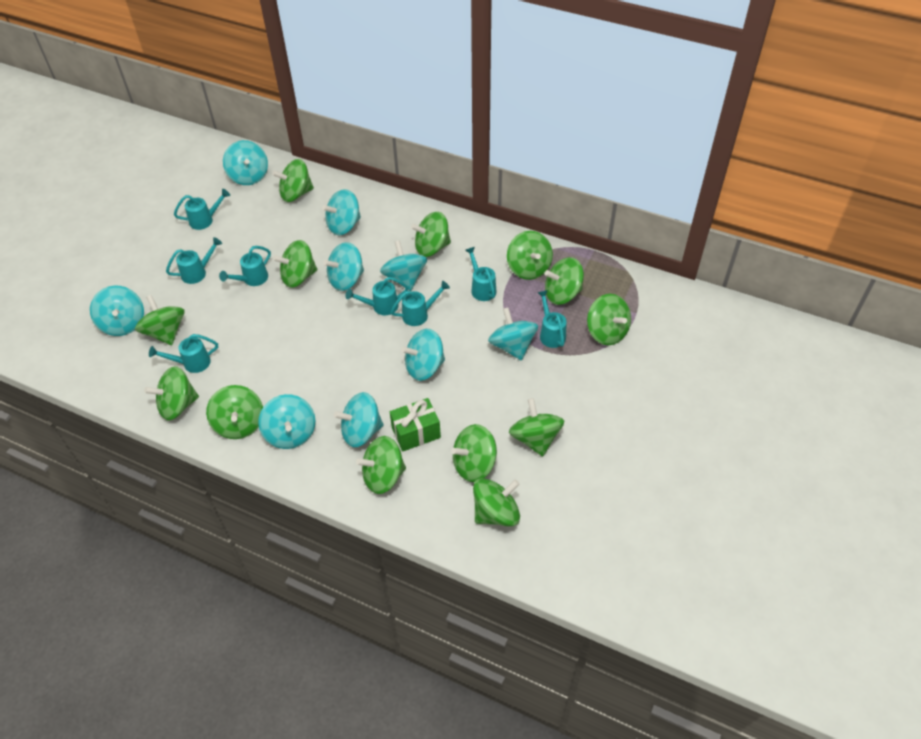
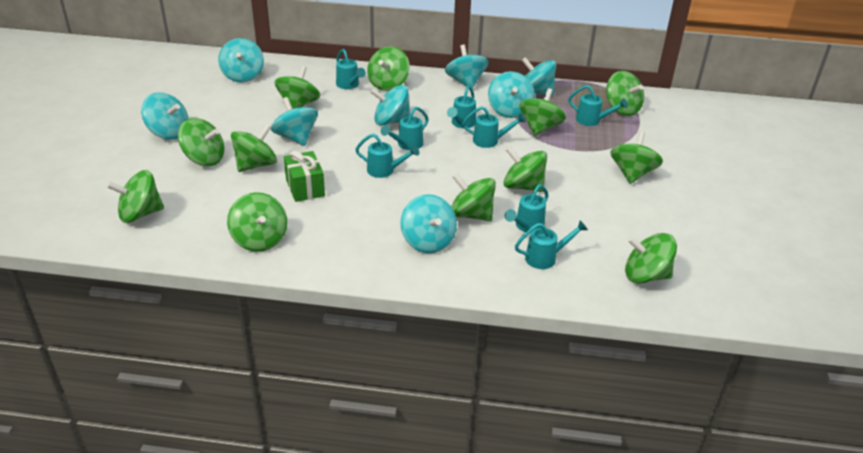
green spinning top: [135,295,185,345] [144,366,199,420] [206,385,263,439] [272,159,314,202] [273,240,317,288] [356,436,406,494] [411,212,451,257] [451,424,497,482] [473,478,520,527] [507,231,553,280] [509,398,564,457] [545,257,584,305] [587,294,631,345] = 13 -> [107,170,164,223] [178,118,224,166] [227,192,287,252] [231,124,277,172] [274,66,320,109] [367,47,410,91] [451,174,496,221] [503,147,547,192] [520,88,566,136] [606,71,644,116] [610,131,663,184] [625,233,677,284] = 12
turquoise spinning top: [90,286,144,336] [223,140,268,185] [258,394,315,449] [322,189,361,235] [323,242,364,291] [334,392,384,447] [380,240,427,291] [401,329,445,381] [488,307,538,361] = 9 -> [141,92,189,139] [218,38,264,82] [271,97,318,146] [371,85,410,126] [400,194,457,253] [445,45,489,89] [488,71,535,118] [522,57,557,95] = 8

